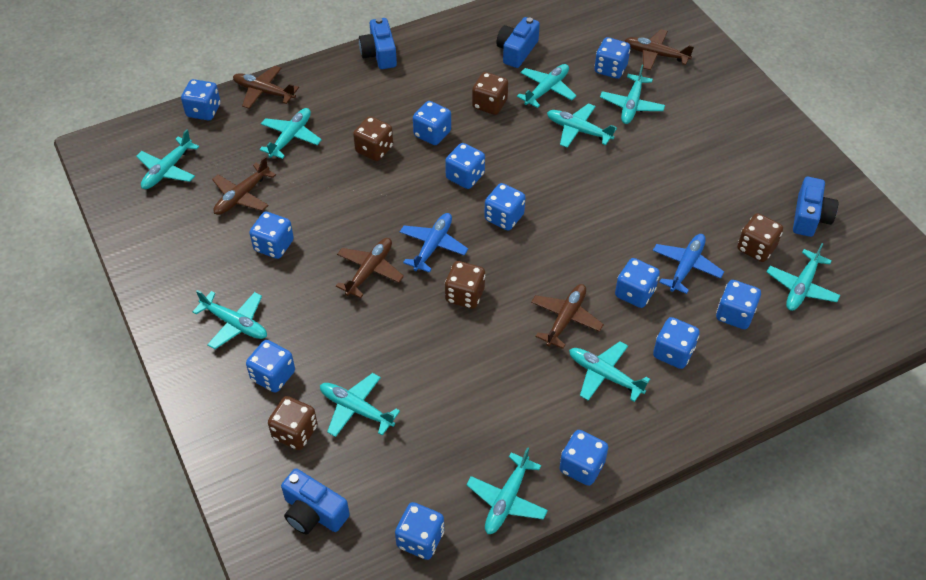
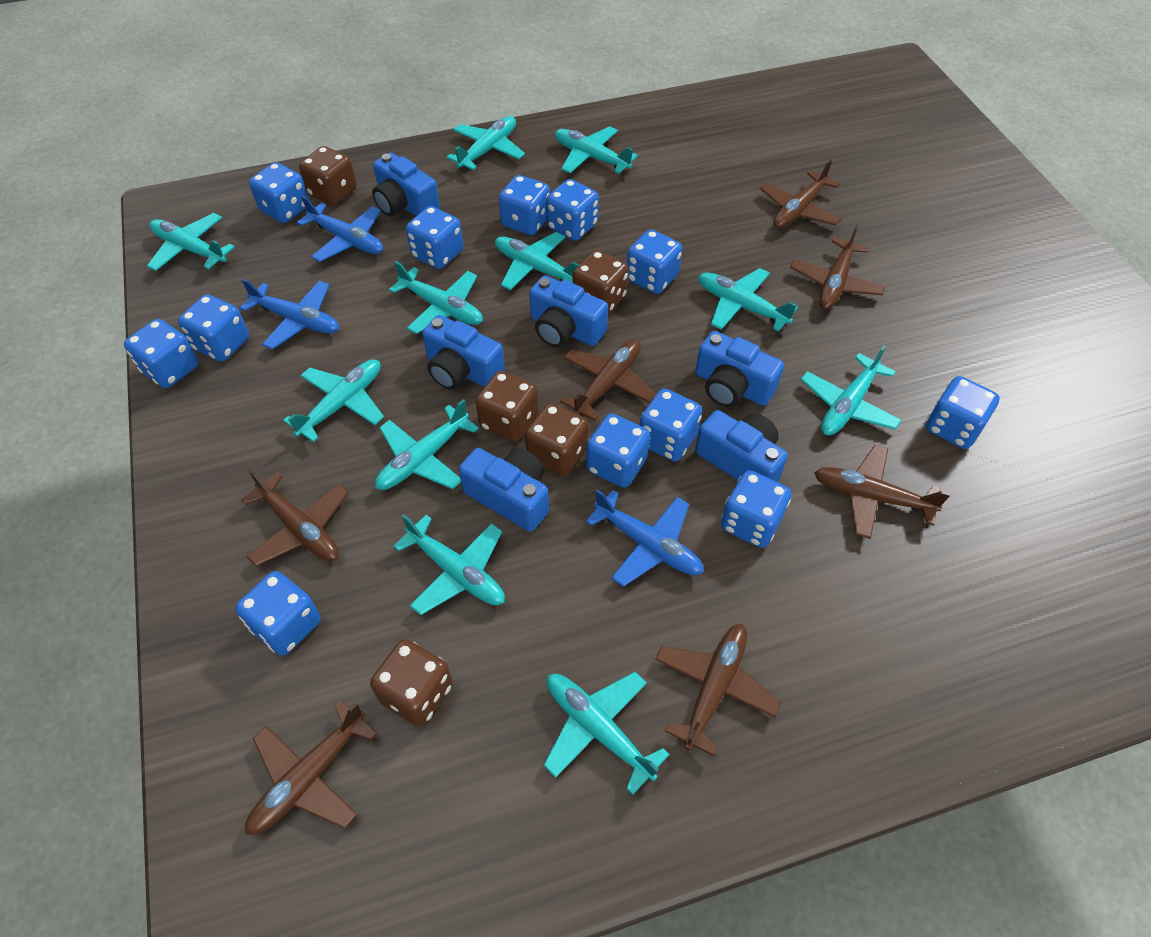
blue camera: [281,469,350,534] [359,17,397,69] [496,17,540,68] [793,177,838,237] = 4 -> [372,153,440,216] [422,315,505,390] [459,448,549,532] [529,275,608,347] [695,331,784,407] [695,410,788,482] = 6
blue plane: [400,213,468,273] [653,234,724,294] = 2 -> [240,279,339,350] [297,195,383,262] [586,489,704,587] = 3
brown plane: [212,157,276,215] [233,66,299,109] [336,238,404,298] [531,284,604,349] [624,29,694,70] = 5 -> [241,469,349,566] [245,700,378,835] [560,340,656,421] [655,624,781,756] [760,160,842,229] [790,225,886,310] [814,445,950,539] = 7
turquoise plane: [136,130,199,189] [192,290,267,349] [260,108,322,159] [320,373,400,437] [466,447,548,534] [517,64,577,108] [547,103,617,148] [569,341,650,402] [600,65,665,124] [767,243,840,311] = 10 -> [147,213,235,271] [283,359,384,442] [375,399,479,490] [389,261,483,334] [393,514,505,615] [447,116,525,170] [495,232,579,290] [544,672,670,795] [555,126,638,174] [698,268,798,331] [801,345,902,436] = 11

